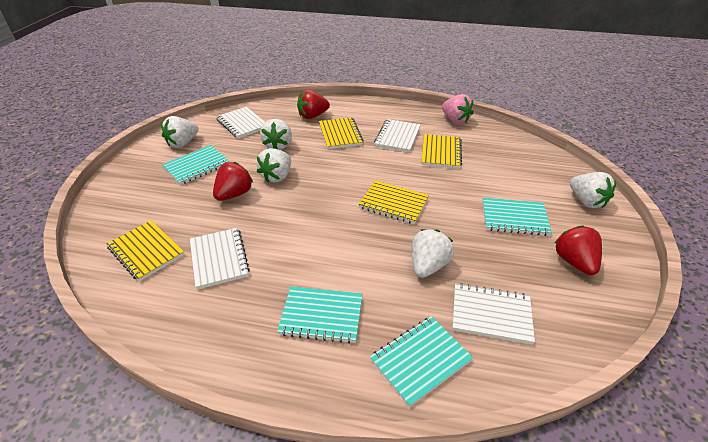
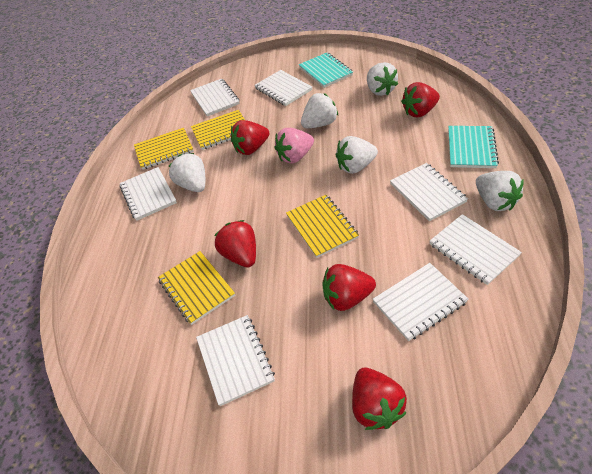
red strawberry: [213,162,253,201] [297,90,330,119] [555,225,602,275] = 3 -> [214,220,256,267] [231,120,269,155] [322,264,376,311] [352,368,407,430] [401,82,440,117] = 5
turquoise notebook: [162,145,229,185] [277,286,363,344] [370,316,473,407] [482,198,552,236] = 4 -> [299,53,353,88] [448,126,499,168] = 2
white notebook: [190,228,250,290] [216,107,265,139] [374,119,421,152] [452,283,535,345] = 4 -> [120,167,177,221] [190,79,240,117] [196,315,275,406] [254,70,312,106] [373,263,469,341] [390,163,468,221] [429,214,522,285] = 7

